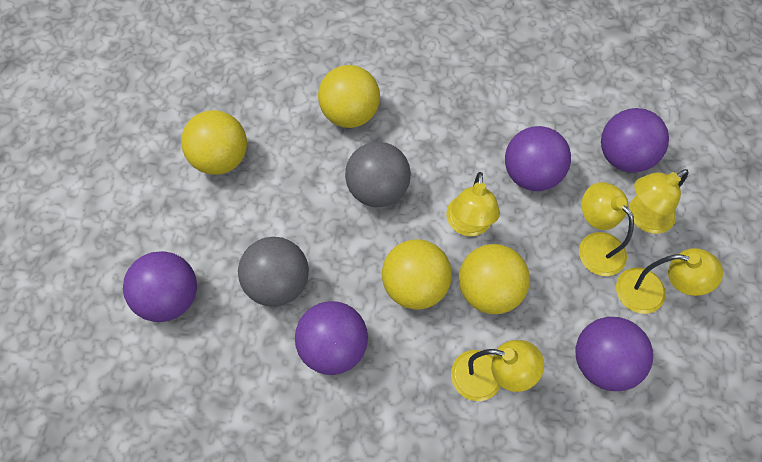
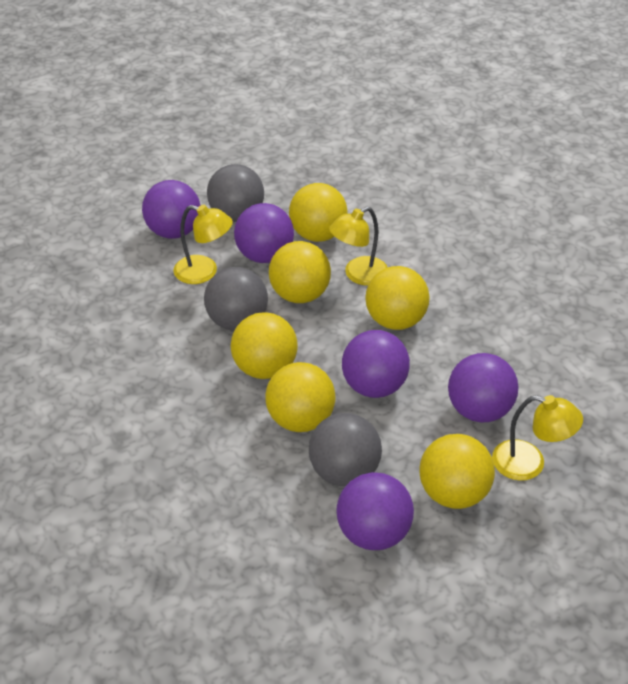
grey ball: [238,237,309,307] [345,142,411,207] = 2 -> [204,267,268,331] [207,164,264,222] [309,413,382,486] = 3
yellow ball: [181,110,247,175] [318,65,380,128] [382,239,452,310] [459,244,530,314] = 4 -> [231,312,298,379] [265,362,335,432] [269,241,331,303] [289,183,348,242] [365,266,429,330] [420,434,495,509] = 6
yellow lamp: [446,172,500,236] [451,340,544,401] [579,182,634,276] [616,248,723,314] [629,169,689,234] = 5 -> [174,205,233,284] [329,207,388,285] [492,395,583,481] = 3

